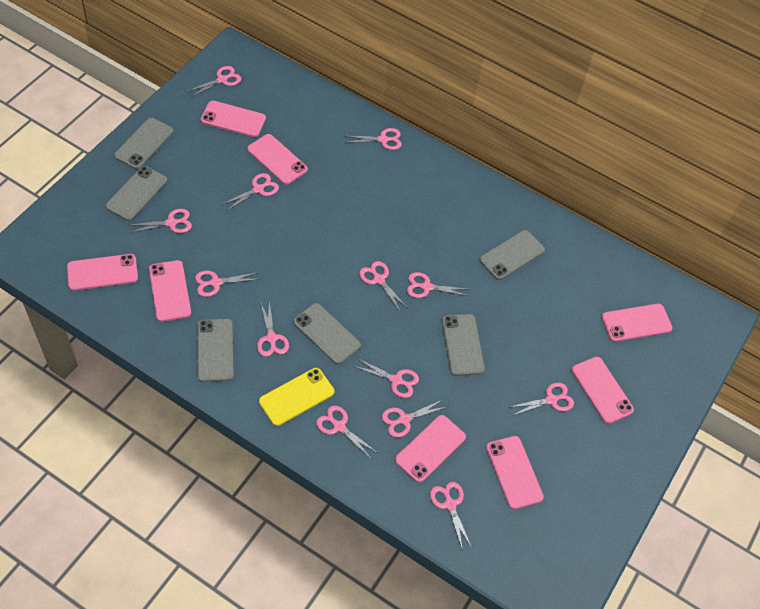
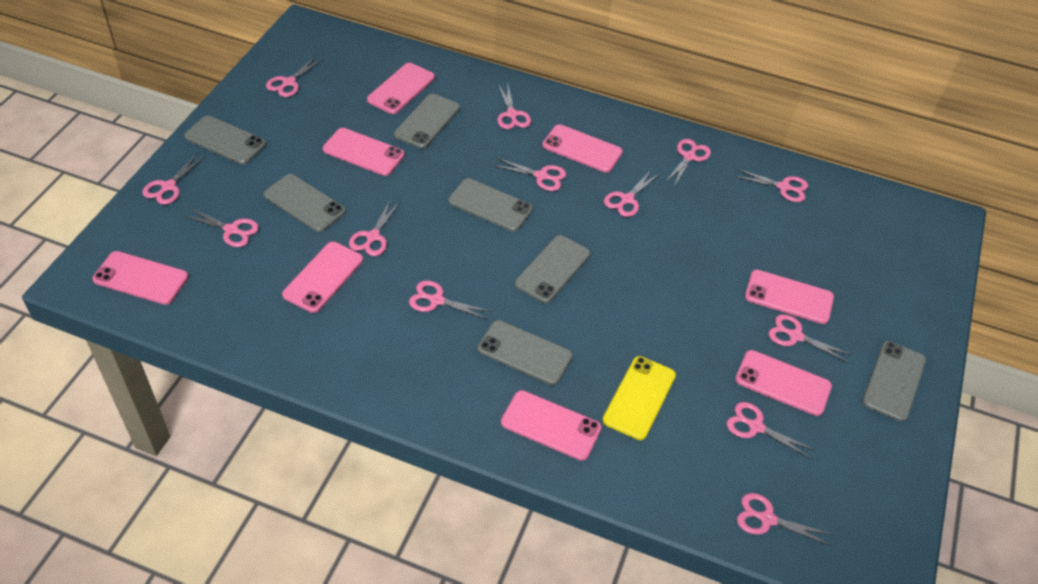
grey phone: [106,166,167,221] [114,118,174,169] [198,319,234,382] [293,303,361,364] [442,314,485,376] [480,230,545,280] = 6 -> [184,115,266,165] [264,174,346,232] [394,94,460,149] [448,178,533,232] [477,320,573,385] [515,235,591,303] [862,341,926,422] = 7

